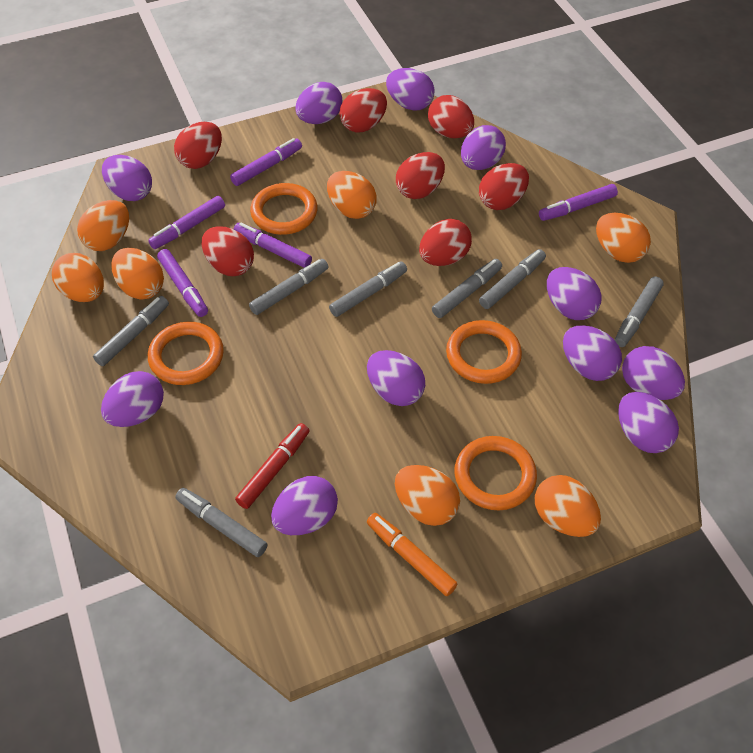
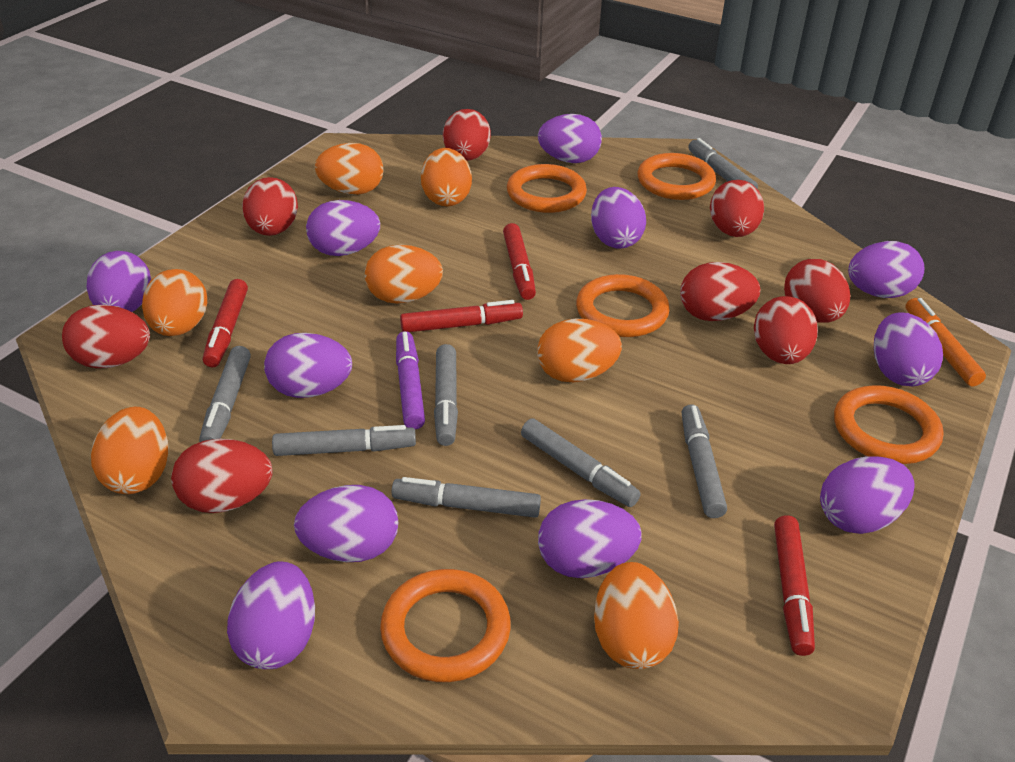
orange ring: [148,322,224,385] [250,183,318,235] [446,320,522,384] [454,436,537,510] = 4 -> [380,569,511,682] [507,164,587,213] [576,274,670,337] [638,153,716,200] [834,385,943,464] = 5
purple marker: [148,196,225,249] [157,249,208,317] [230,138,302,186] [234,223,312,268] [539,184,618,221] = 5 -> [396,331,425,429] = 1
red egg: [174,122,222,169] [202,226,254,276] [339,88,387,132] [396,152,445,199] [419,219,472,266] [428,95,474,138] [479,163,529,210] = 7 -> [62,305,150,368] [171,439,272,513] [242,177,298,236] [443,109,491,161] [680,262,760,321] [710,180,764,237] [754,296,818,364] [784,259,850,323] = 8
red marker: [235,423,310,509] = 1 -> [203,279,248,368] [400,300,523,332] [503,223,536,300] [774,515,815,656] = 4

